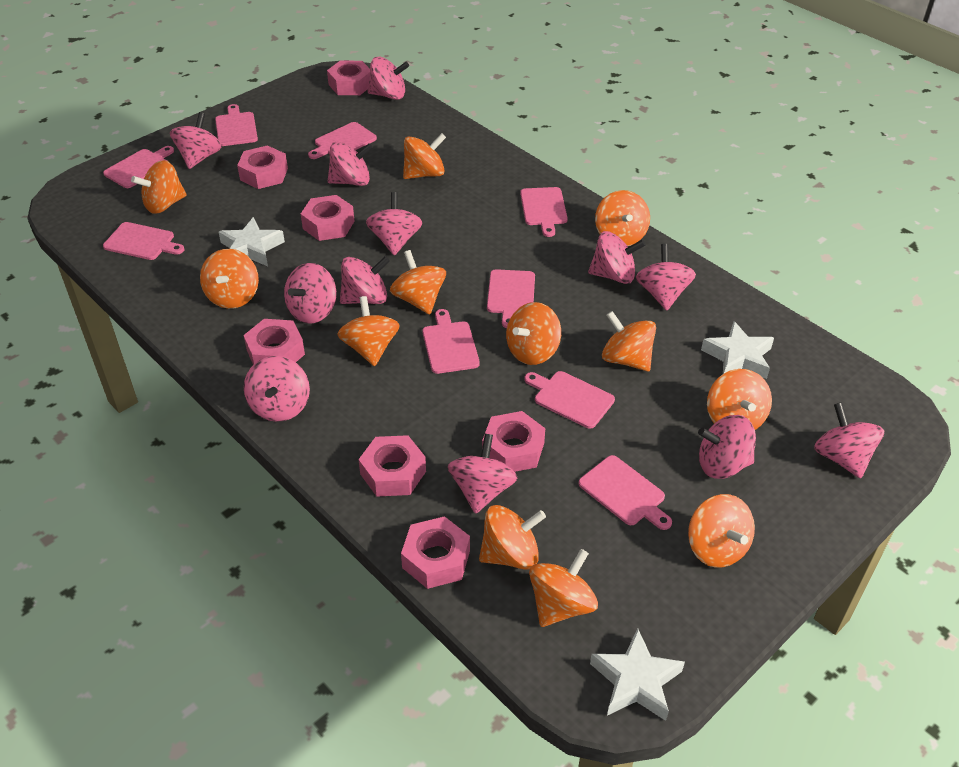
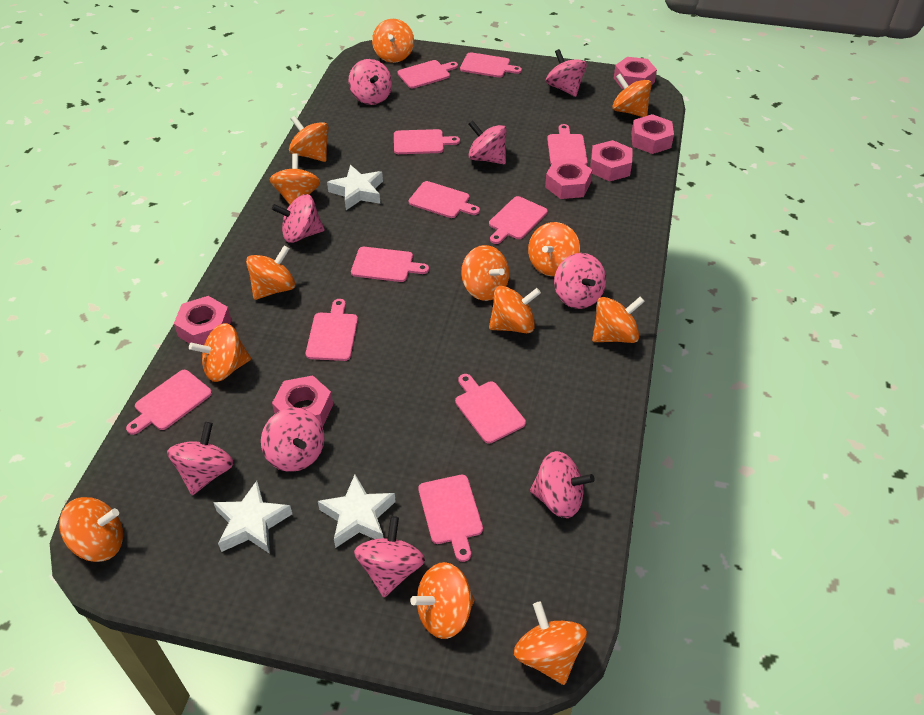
orange spinning top: [131,160,187,214] [200,249,259,309] [337,296,400,366] [390,250,446,315] [403,133,446,179] [479,505,546,570] [506,302,561,365] [529,549,598,627] [595,190,650,246] [602,311,656,371] [688,494,755,568] [707,369,772,430] = 12 -> [59,497,123,562] [189,323,251,382] [246,245,295,300] [269,153,320,205] [289,116,329,162] [372,19,414,63] [410,562,475,639] [461,245,509,301] [489,286,541,333] [514,601,587,685] [528,222,580,276] [592,296,645,343] [612,74,652,117] = 13
pink cutting board: [103,146,174,188] [103,222,184,260] [215,104,258,146] [308,122,377,159] [422,309,480,374] [487,269,535,328] [520,187,568,237] [525,371,615,429] [578,455,672,530] = 9 -> [126,370,212,435] [306,299,358,361] [351,247,429,282] [394,129,460,154] [397,60,458,89] [408,181,480,218] [418,475,483,562] [455,374,526,444] [460,52,522,78] [489,196,547,244] [547,124,588,165] = 11
pink nut: [237,145,288,189] [244,319,305,365] [301,195,354,241] [327,60,370,95] [358,435,426,496] [401,516,470,589] [482,411,545,472] = 7 -> [174,296,231,345] [272,375,333,427] [545,158,592,199] [590,140,632,182] [614,57,657,89] [631,114,674,154] = 6
pink spinning top: [170,112,222,169] [244,356,310,422] [284,263,336,324] [328,142,373,186] [340,256,390,304] [366,192,423,255] [367,57,409,100] [448,434,517,514] [588,231,646,284] [636,244,696,311] [698,415,756,479] [814,402,884,478] = 12 -> [167,422,234,495] [261,407,324,472] [272,194,324,243] [349,59,392,105] [354,516,425,597] [468,120,507,164] [530,451,595,518] [546,49,587,97] [554,253,606,309] = 9

